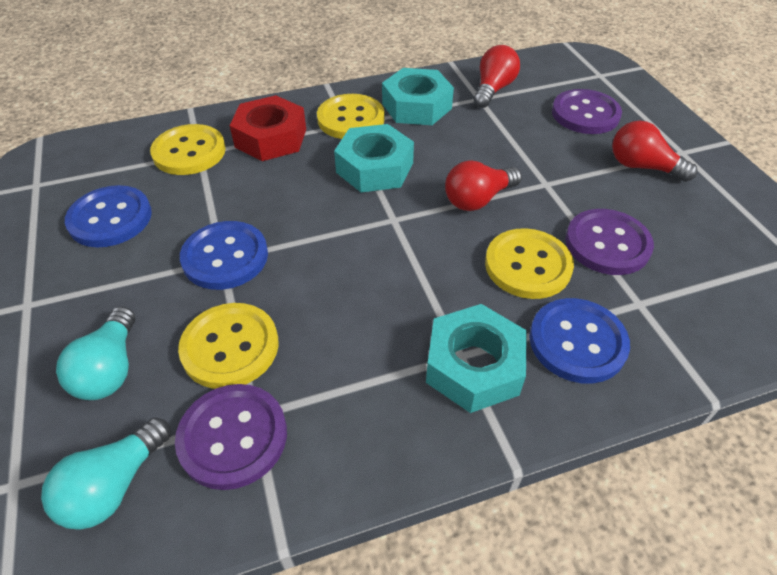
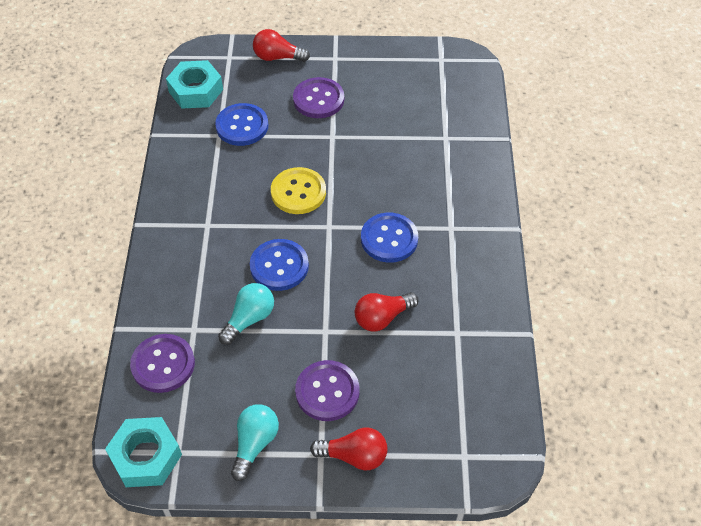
red nut: [230,95,306,161] = 1 -> none = 0
turquoise nut: [334,124,414,192] [382,68,454,125] [426,304,527,413] = 3 -> [105,417,182,487] [166,60,223,109] = 2
yellow button: [150,124,226,175] [178,303,279,389] [317,94,385,139] [485,228,574,299] = 4 -> [271,167,326,214] = 1

